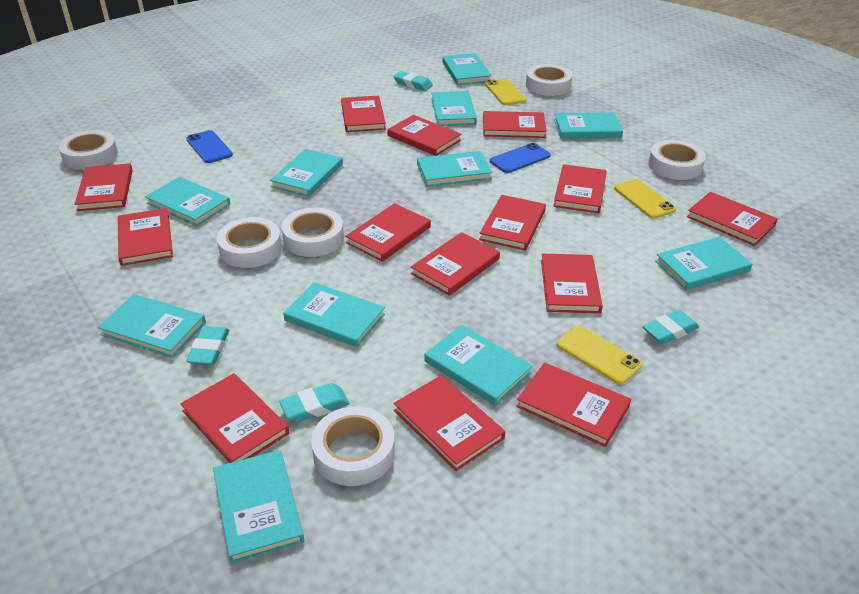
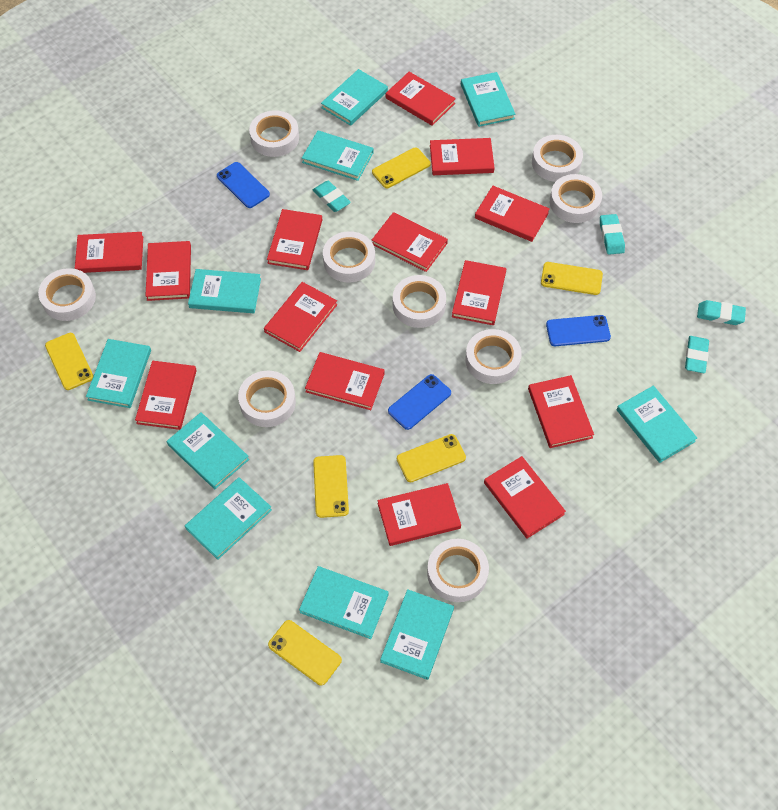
blue phone: [186,130,233,163] [490,143,551,173] = 2 -> [217,162,270,208] [388,374,451,430] [546,315,611,346] = 3
turquoise book: [98,294,206,358] [145,177,231,226] [213,450,304,564] [270,149,343,197] [283,282,385,347] [417,151,492,187] [425,325,532,406] [431,91,477,126] [443,53,492,85] [554,112,623,139] [655,237,752,290] = 11 -> [86,339,151,408] [167,412,249,489] [185,477,272,560] [188,269,261,313] [299,566,389,639] [302,130,374,181] [321,69,388,126] [380,589,454,680] [461,72,515,127] [617,385,697,463] = 10
white tape: [59,130,118,170] [217,217,282,268] [281,208,344,257] [311,407,395,486] [526,64,572,96] [648,140,706,180] = 6 -> [38,268,96,321] [238,371,296,427] [249,110,299,157] [323,231,375,283] [393,275,446,328] [427,539,489,602] [465,329,522,384] [532,135,583,182] [550,174,602,223] = 9
yellow phone: [485,78,526,105] [556,325,642,385] [614,179,676,219] = 3 -> [45,333,93,390] [268,620,342,686] [313,455,349,518] [372,148,431,188] [397,434,466,482] [541,262,603,295] = 6

